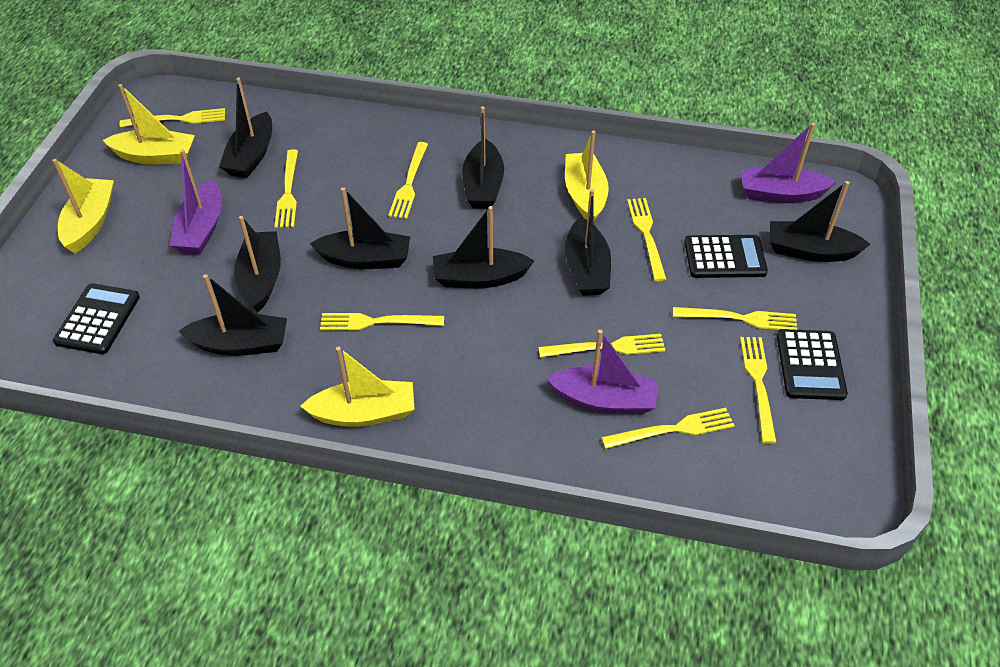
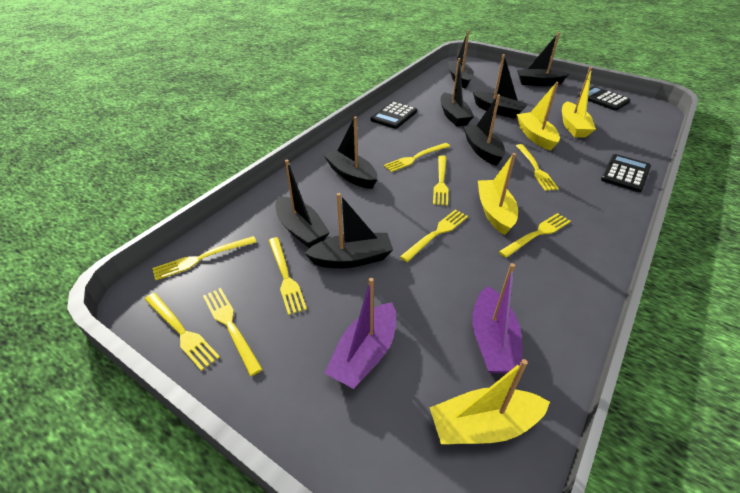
purple boat: [169,149,221,254] [546,329,659,414] [741,123,836,203] = 3 -> [324,278,396,389] [472,263,522,374] = 2

